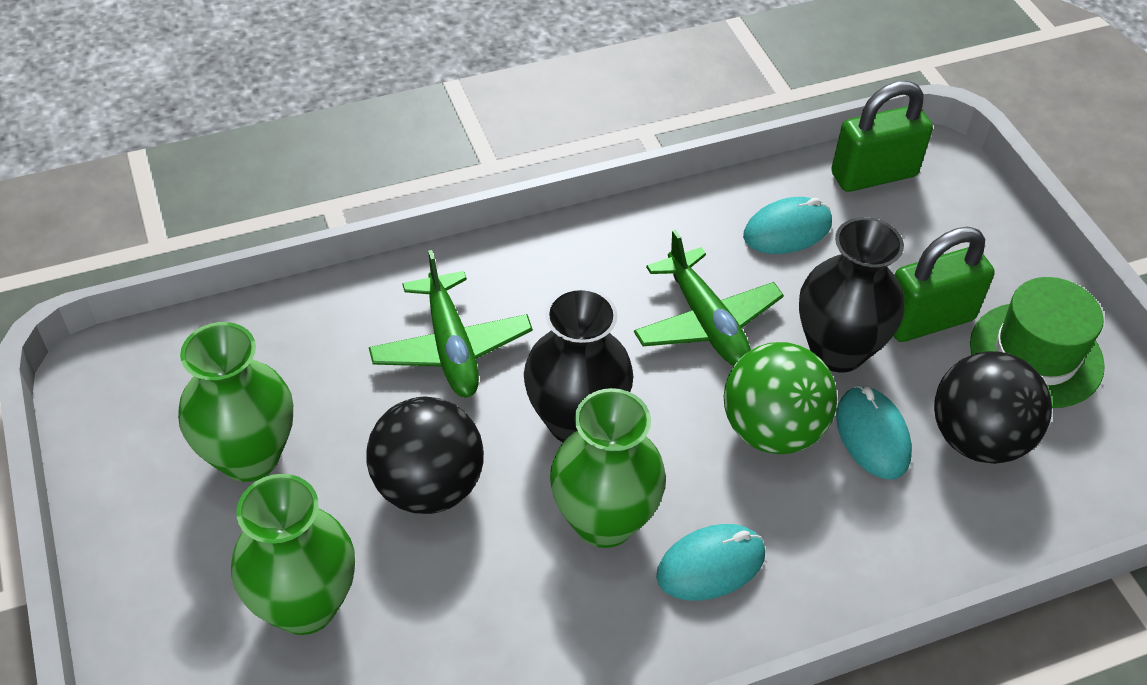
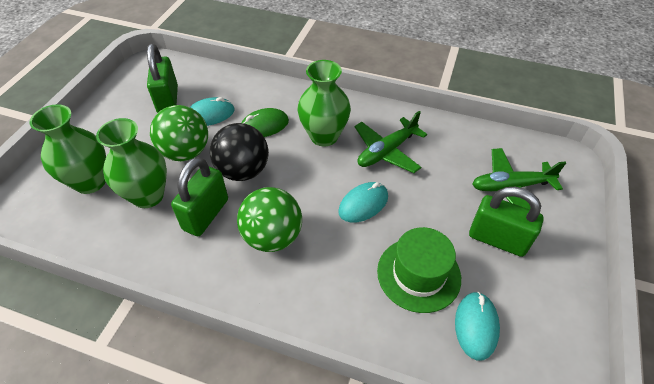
black ball: [367,397,484,514] [934,351,1052,464] = 2 -> [210,123,269,181] = 1
black vase: [524,287,634,442] [799,217,904,372] = 2 -> none = 0
green ball: [724,342,837,454] = 1 -> [150,105,208,161] [237,187,302,252] = 2
green mouse: none = 0 -> [241,108,289,137] = 1
green padlock: [831,81,933,192] [894,227,995,342] = 2 -> [147,44,178,113] [171,157,228,236] [469,187,544,257] = 3

